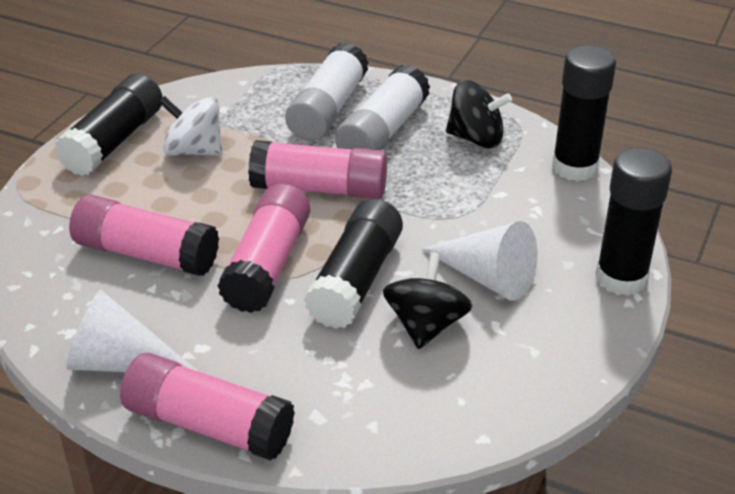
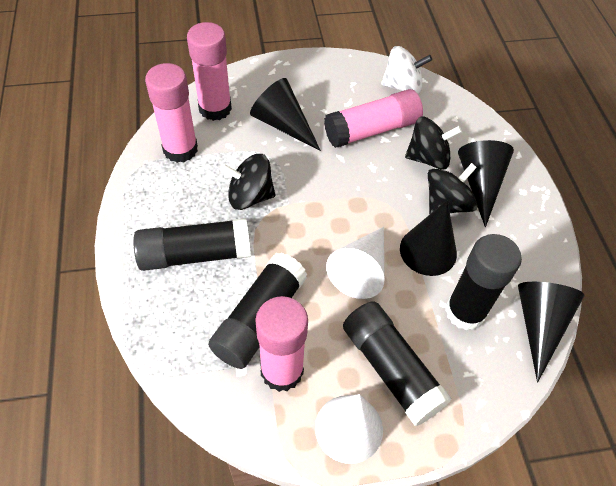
black cone: none = 0 -> [250,78,321,151] [400,200,457,276] [458,140,514,228] [518,282,585,382] = 4
black spinning top: [383,252,473,349] [446,80,512,148] = 2 -> [221,154,276,210] [405,117,462,170] [428,163,478,214] = 3
white glue stick: [285,42,369,141] [335,65,430,150] = 2 -> none = 0

